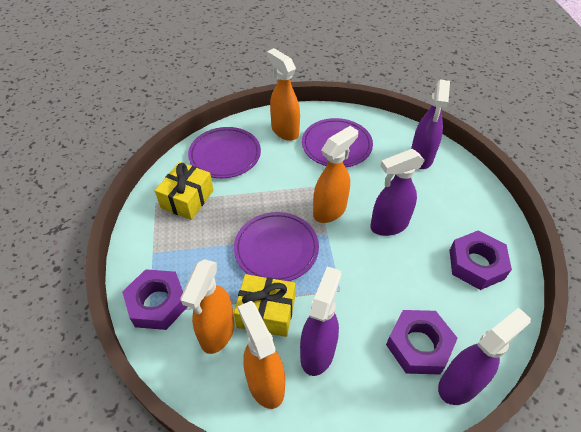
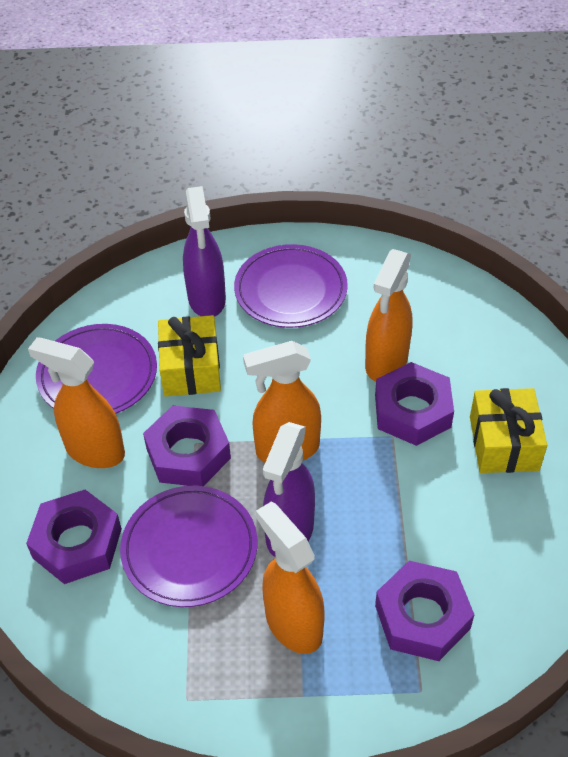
purple nut: [122,269,187,330] [386,310,458,374] [449,230,512,290] = 3 -> [26,490,122,584] [143,405,231,486] [375,362,454,446] [375,561,474,661] = 4
purple spray bottle: [300,266,341,376] [370,149,425,236] [411,80,450,169] [438,308,531,405] = 4 -> [183,186,226,317] [263,422,315,556] = 2

